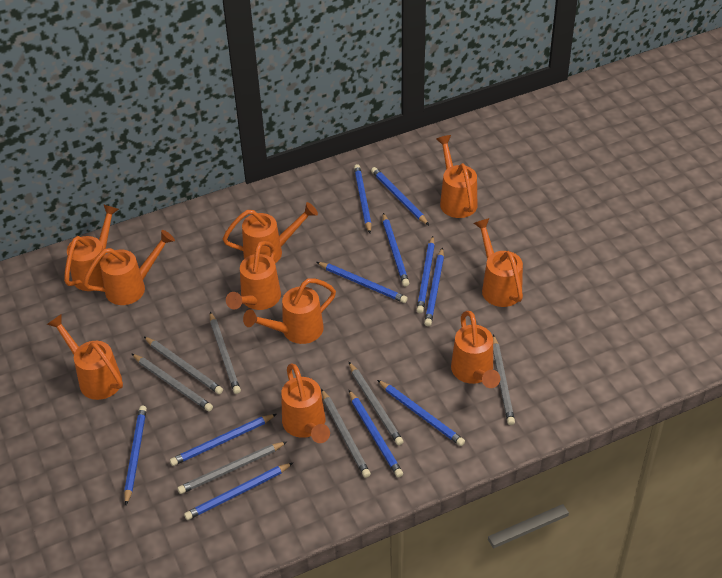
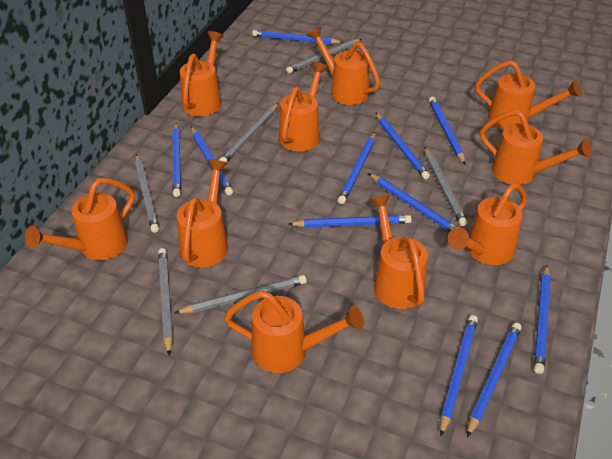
grey pencil: [131,353,213,411] [144,337,223,394] [177,442,287,494] [210,312,241,394] [321,389,371,478] [349,362,403,445] [493,335,515,425] = 7 -> [135,154,159,233] [158,248,173,356] [175,275,307,314] [219,103,279,162] [286,39,362,74] [425,147,468,226] = 6

